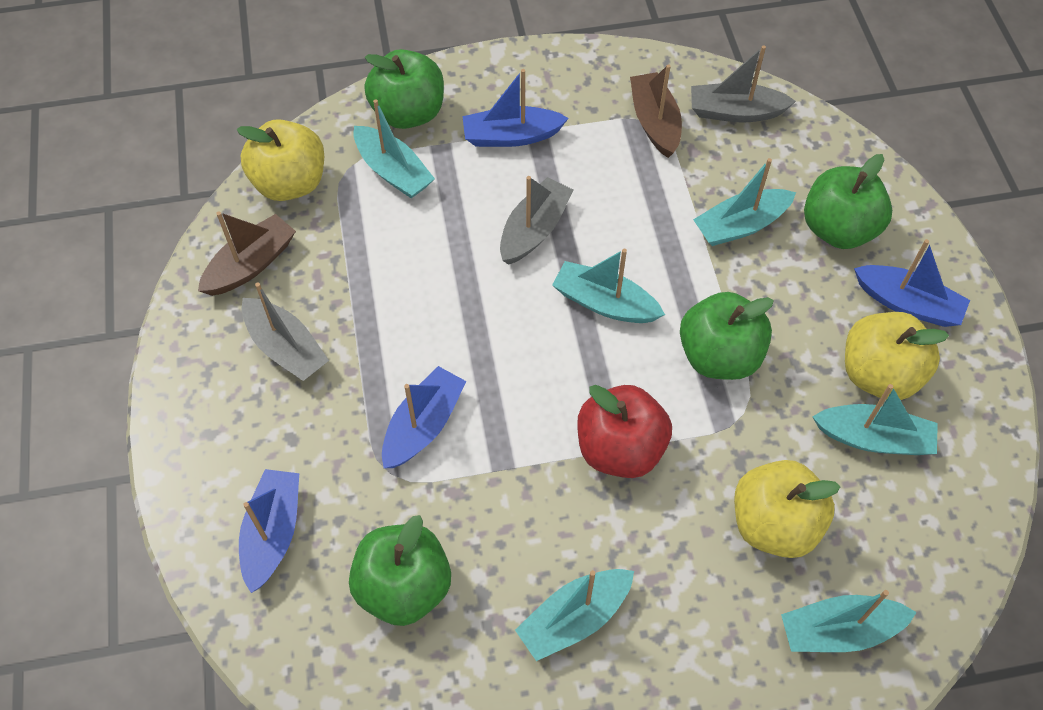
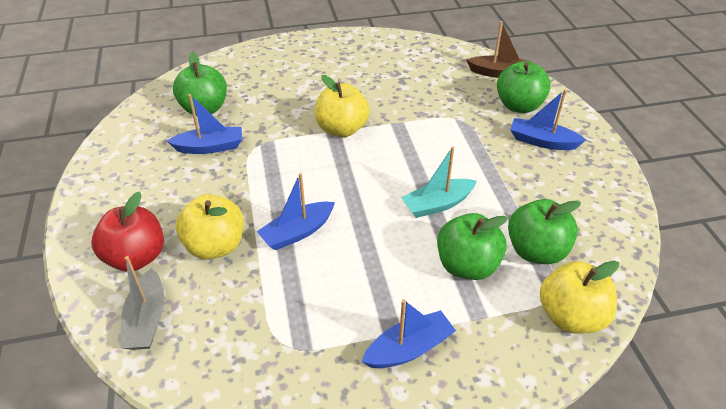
brown boat: [198,211,296,296] [630,64,682,158] = 2 -> [467,21,531,78] = 1
grey boat: [242,283,329,381] [500,176,573,265] [691,45,796,122] = 3 -> [120,256,164,350] = 1
turquoise boat: [354,99,435,198] [515,569,634,661] [552,249,665,323] [693,158,796,246] [781,590,917,652] [813,384,938,455] = 6 -> [401,147,477,218] = 1

